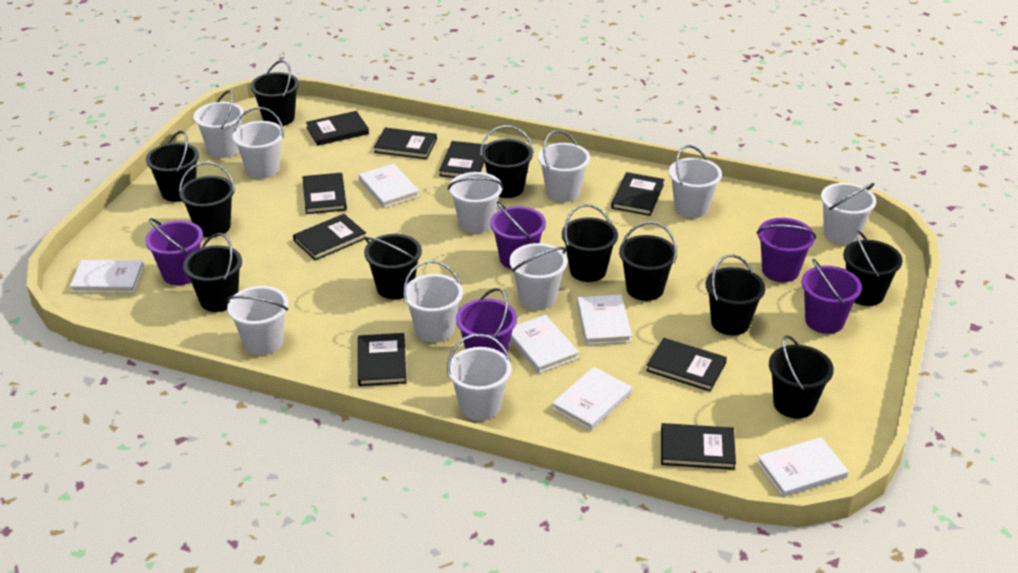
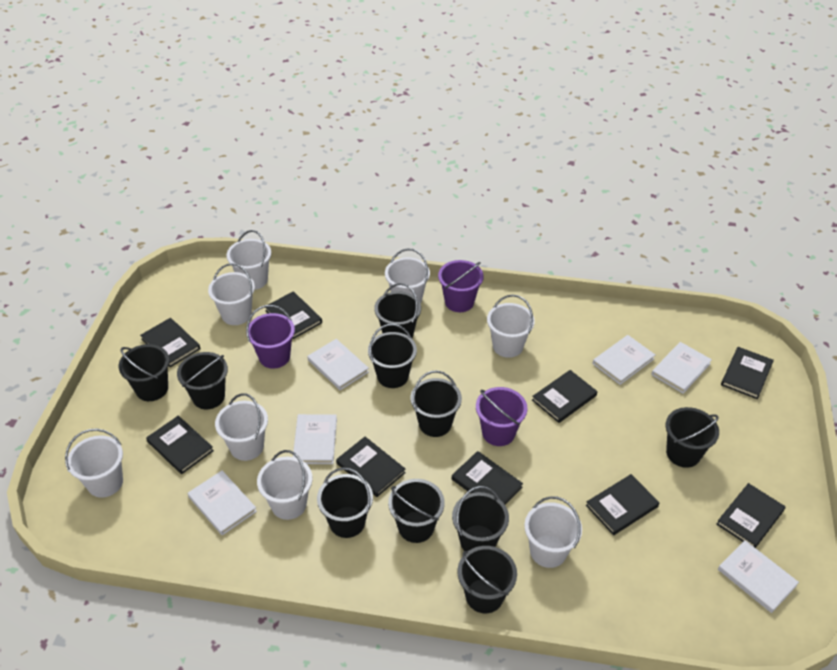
black bucket: [146,131,199,202] [179,162,235,237] [183,233,242,312] [250,60,299,126] [364,234,422,299] [480,125,534,198] [562,204,618,282] [619,222,677,301] [706,254,765,335] [769,335,834,419] [843,230,903,306] = 11 -> [119,344,169,401] [177,352,228,409] [317,467,373,538] [368,324,417,388] [374,283,421,338] [388,479,445,543] [411,370,462,437] [452,486,509,551] [458,546,517,613] [666,407,719,468] = 10
purple bucket: [145,218,203,285] [456,288,517,355] [490,202,546,269] [757,218,816,282] [802,259,862,334] = 5 -> [246,305,295,369] [438,260,484,312] [476,387,527,446] = 3
white bucket: [193,90,244,158] [226,286,288,355] [232,107,284,179] [403,260,463,342] [447,334,512,421] [448,172,504,233] [509,243,567,310] [538,130,590,202] [669,145,722,218] [821,183,876,245] = 10 -> [65,429,123,498] [208,263,255,325] [215,393,268,461] [227,230,271,290] [257,450,312,520] [385,249,430,303] [487,295,535,358] [524,496,582,568] = 8

